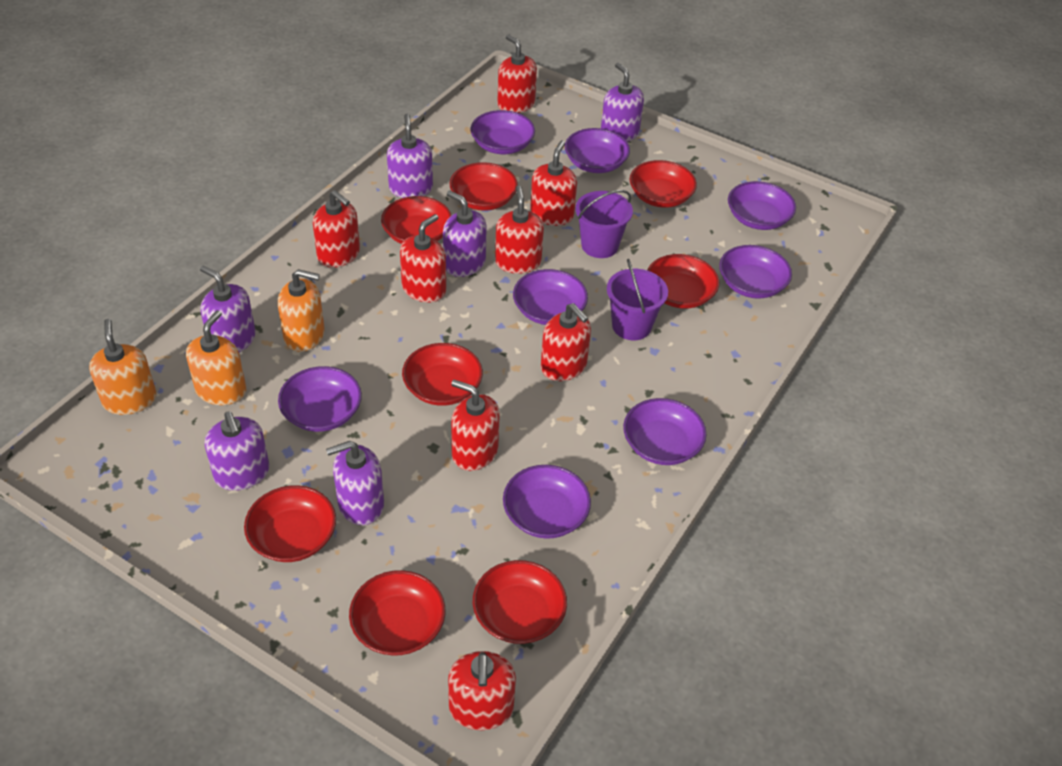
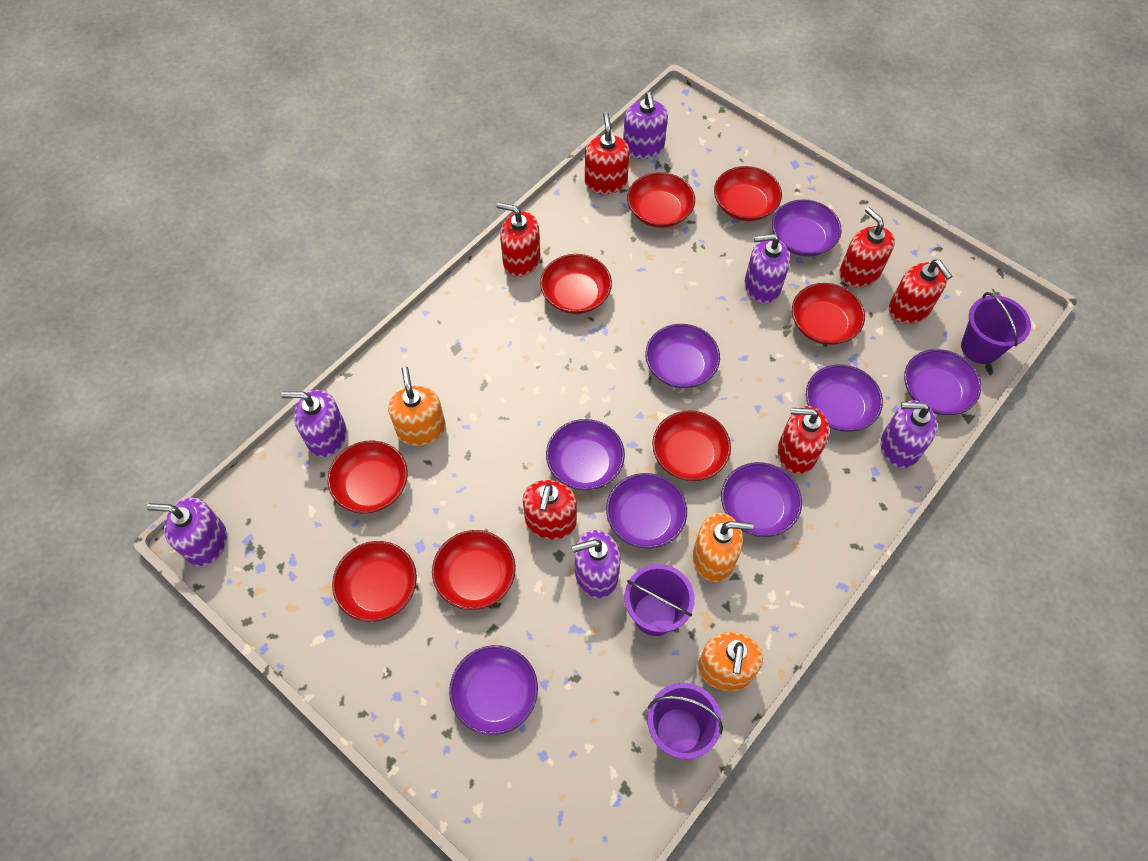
purple bucket: [576,190,633,258] [607,259,668,340] = 2 -> [625,564,695,636] [648,683,723,759] [961,292,1031,364] = 3
red soap dispenser: [313,190,360,268] [400,214,446,302] [448,651,516,730] [451,380,500,471] [495,185,544,274] [497,34,537,113] [530,141,577,226] [541,303,591,381] = 8 -> [496,202,541,277] [523,480,577,540] [585,112,630,194] [778,406,829,474] [839,207,895,288] [889,260,952,324] = 6

